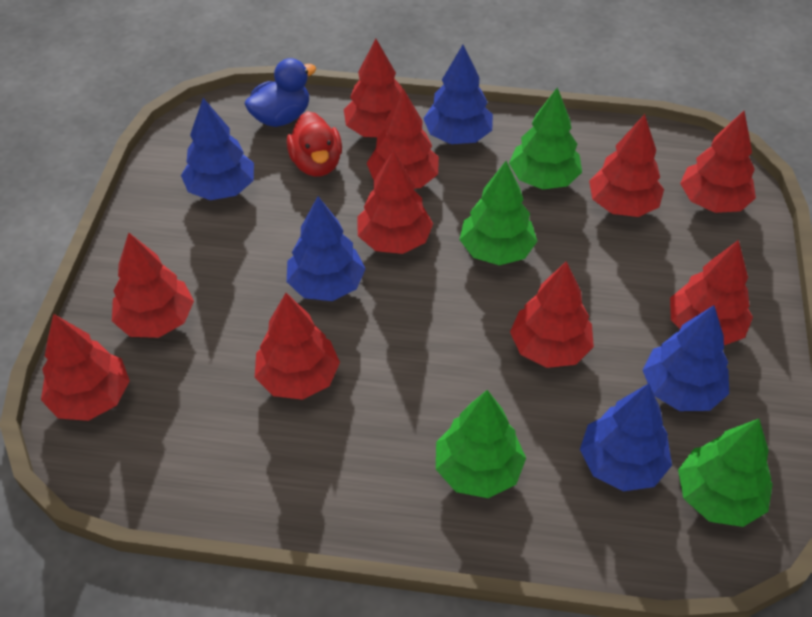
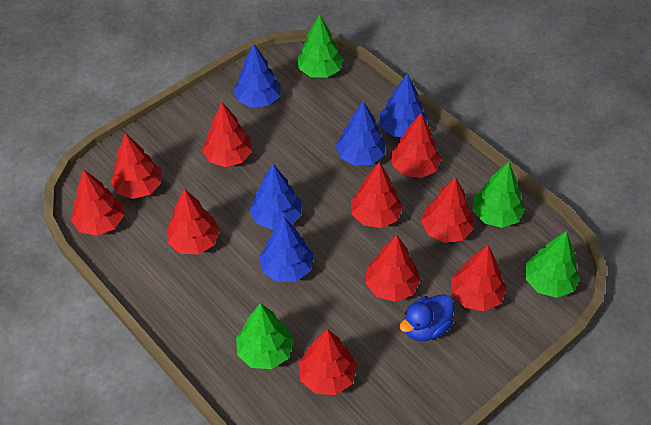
red duck: [287,111,342,177] = 1 -> none = 0

